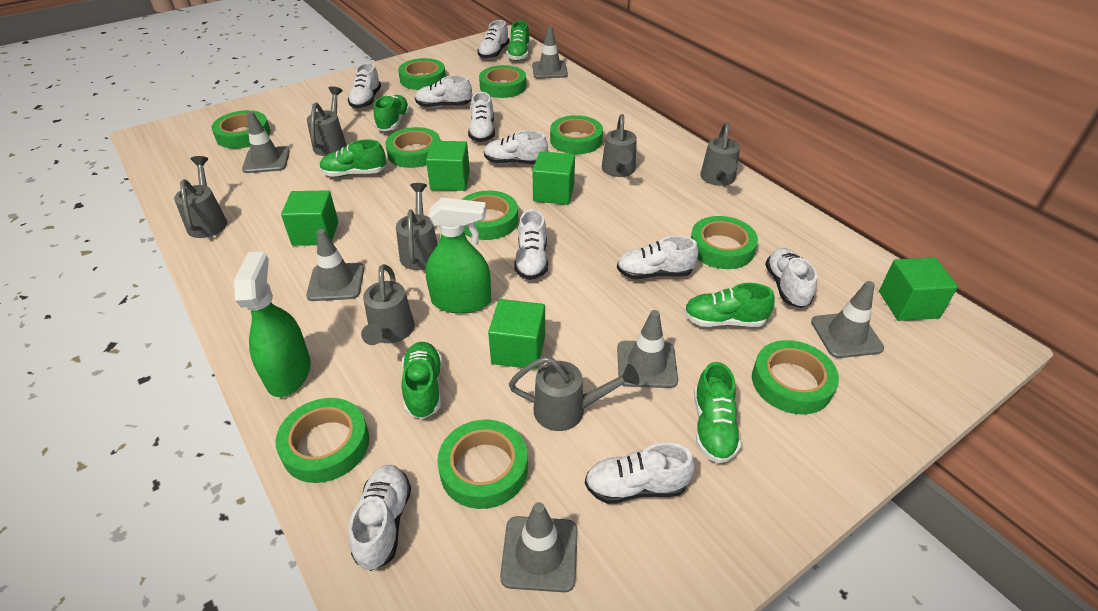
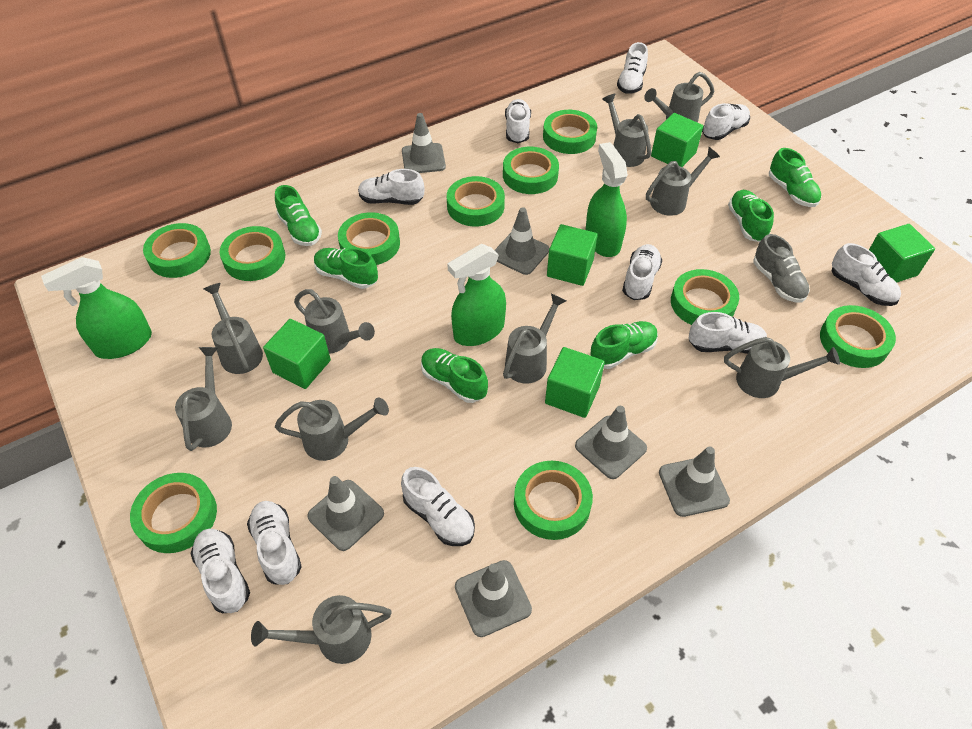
green spray bottle: [234,251,311,397] [426,197,491,314] = 2 -> [41,257,152,359] [447,244,506,346] [585,142,628,257] = 3
grey shoe: none = 0 -> [753,234,809,303] = 1
grey watering can: [174,156,227,238] [307,86,346,156] [361,264,414,345] [396,183,438,270] [509,356,640,431] [602,114,637,177] [700,122,740,186] = 7 -> [175,347,232,451] [204,283,263,374] [251,595,392,664] [275,397,389,461] [294,289,375,354] [503,293,566,384] [602,93,651,167] [644,72,714,123] [646,147,720,216] [724,337,840,398] = 10

